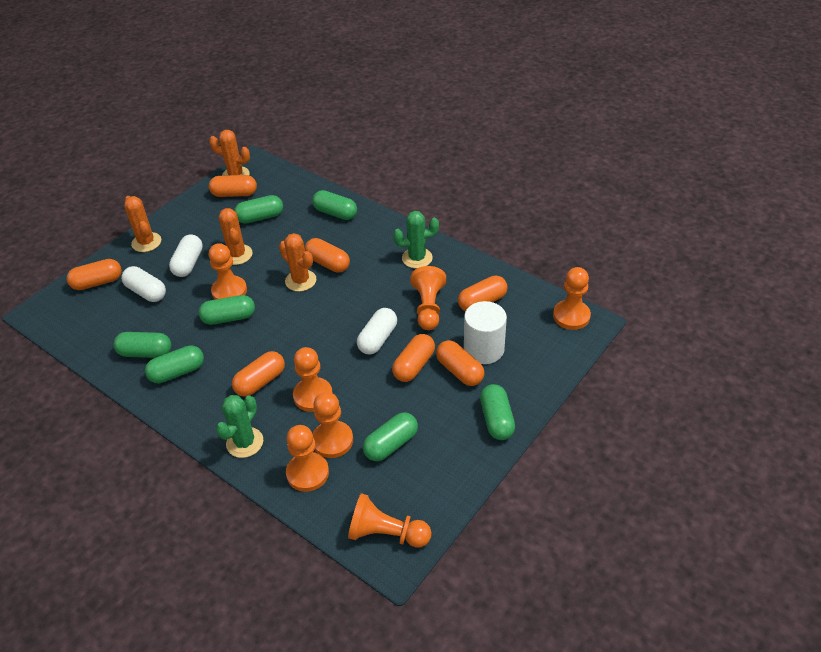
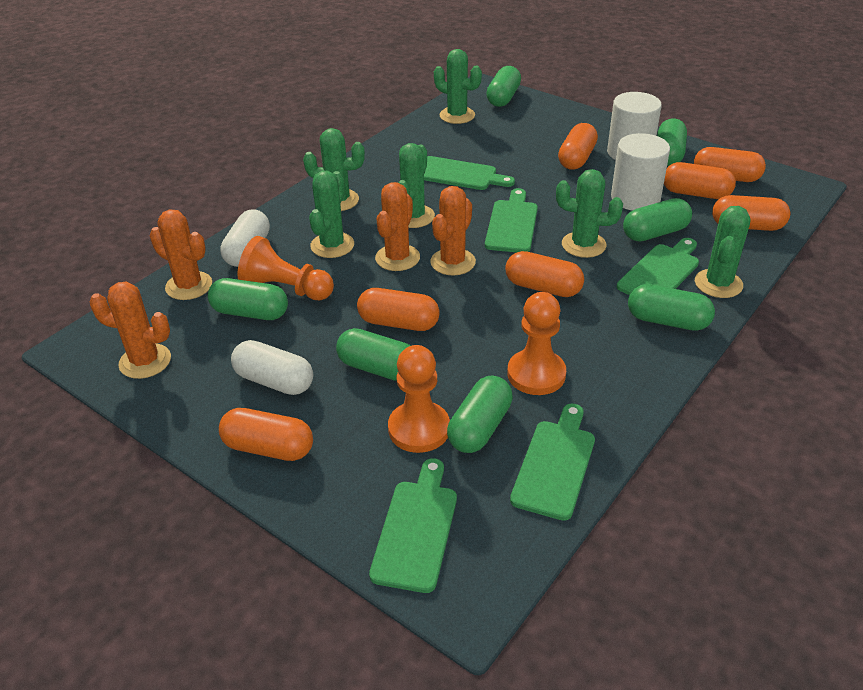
green cactus: [216,395,263,458] [393,211,439,268] = 2 -> [303,128,365,211] [309,171,354,258] [398,143,435,228] [434,49,482,124] [556,169,623,258] [695,206,750,298] = 6
green cutting board: none = 0 -> [369,458,457,593] [424,156,515,190] [485,188,538,252] [510,403,595,521] [617,238,699,295] = 5
orange pawn: [209,243,247,300] [286,425,329,492] [293,347,333,412] [313,392,353,458] [348,493,431,547] [410,266,446,330] [553,267,591,330] = 7 -> [237,236,334,300] [388,345,450,453] [507,292,566,395] = 3
white capsule: [121,266,166,302] [169,234,203,277] [357,308,397,354] = 3 -> [220,209,270,267] [231,340,313,395] = 2
white cylinder: [464,301,507,364] = 1 -> [607,92,662,160] [611,133,670,211] = 2

